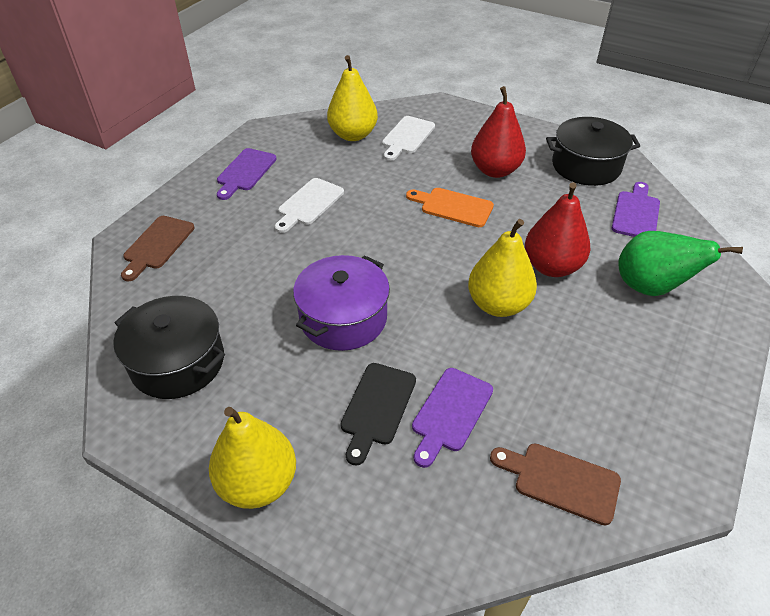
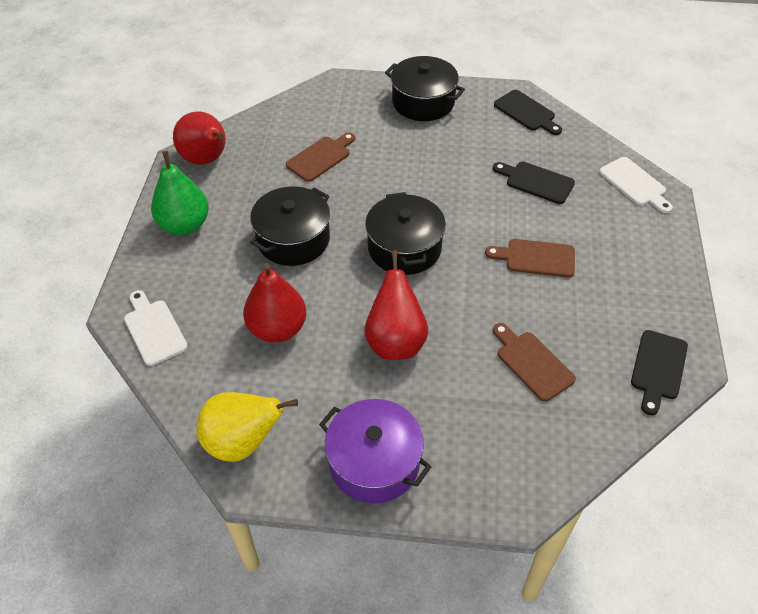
black cutting board: [340,363,416,466] = 1 -> [493,162,575,204] [494,90,562,135] [631,330,688,415] = 3
black pot: [113,296,225,399] [546,117,640,186] = 2 -> [250,186,330,266] [365,192,446,275] [385,56,465,121] = 3
brown cutting board: [121,216,194,281] [490,443,621,525] = 2 -> [286,132,355,182] [485,239,575,277] [493,323,576,402] = 3
orange cutting board: [406,188,494,227] = 1 -> none = 0
purple cutting board: [217,148,277,200] [412,368,493,468] [612,182,660,237] = 3 -> none = 0
red pear: [471,86,526,178] [525,182,590,277] = 2 -> [173,111,226,165] [243,263,306,343] [364,250,428,360] = 3
yellow pear: [209,407,296,509] [327,55,378,141] [468,219,537,317] = 3 -> [196,392,298,462] = 1

